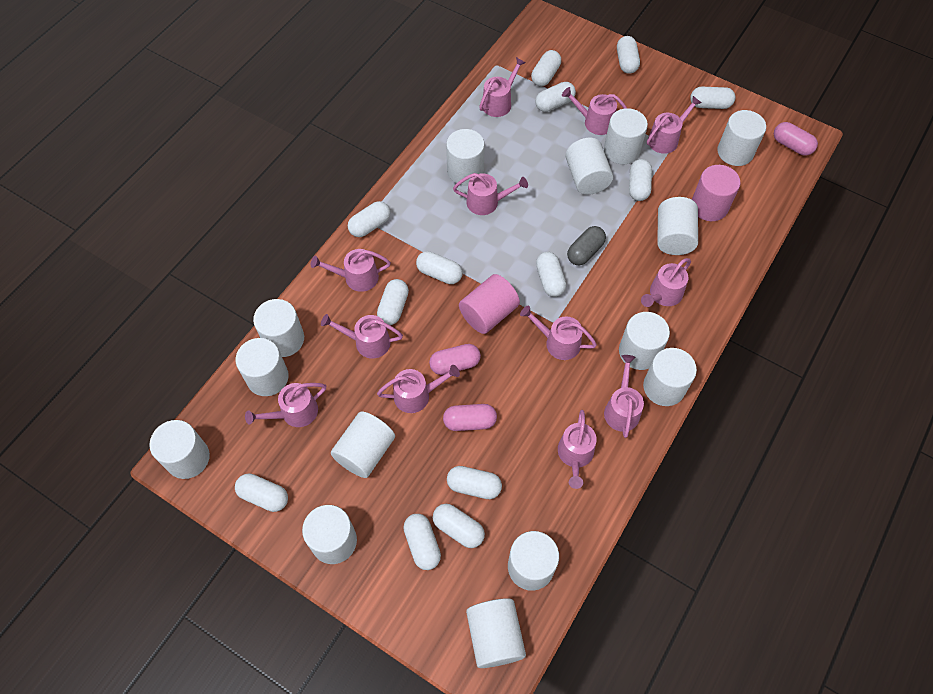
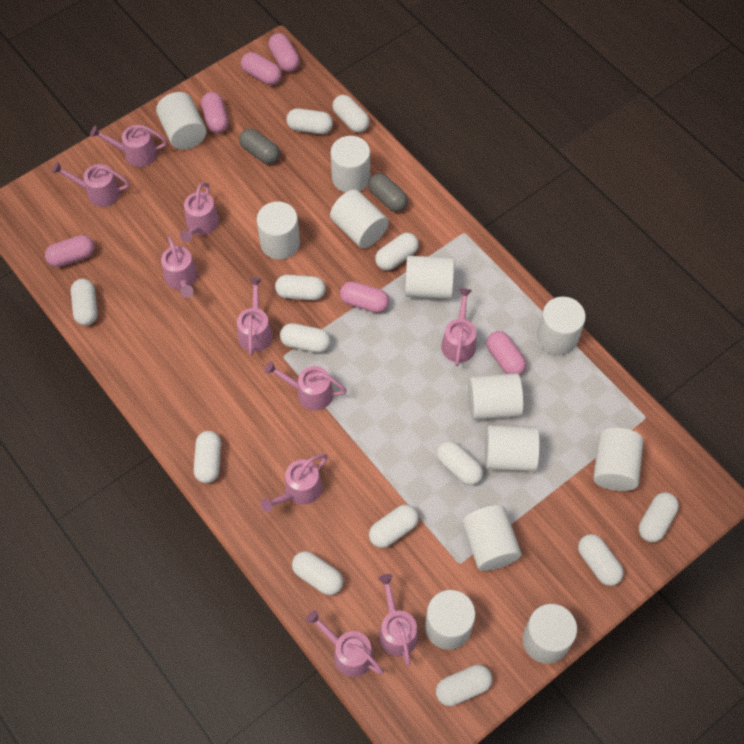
grey capsule: [567,226,606,265] = 1 -> [239,129,280,164] [368,173,408,212] = 2
pink capsule: [429,344,481,375] [443,404,497,431] [774,122,818,156] = 3 -> [45,235,95,267] [201,92,228,133] [241,52,282,85] [268,33,300,72] [340,281,389,313] [486,331,527,375] = 6
pink cylinder: [459,274,520,334] [692,165,740,221] = 2 -> none = 0
pink watering can: [245,383,326,427] [311,249,391,292] [321,314,403,359] [377,365,460,413] [453,173,528,215] [479,57,526,117] [520,305,597,360] [558,410,597,489] [562,87,627,135] [604,355,644,438] [641,258,691,307] [647,96,702,154] = 12 -> [52,162,129,207] [90,125,167,167] [161,236,198,298] [180,182,219,242] [237,278,273,355] [261,454,328,512] [265,361,347,410] [306,610,384,677] [378,574,418,666] [441,288,476,366] = 10
white cylinder: [149,420,210,479] [235,338,289,396] [253,299,304,357] [302,505,357,564] [331,411,395,478] [446,129,485,185] [466,598,526,668] [508,531,559,591] [565,138,613,195] [604,108,648,164] [619,312,670,370] [643,348,697,406] [657,197,698,255] [717,110,766,166] = 14 -> [156,92,207,150] [257,202,300,259] [330,136,370,193] [330,190,389,248] [405,256,454,299] [425,590,475,650] [462,505,522,571] [468,373,523,420] [485,425,540,471] [523,604,577,664] [537,297,586,355] [593,428,643,491] = 12

